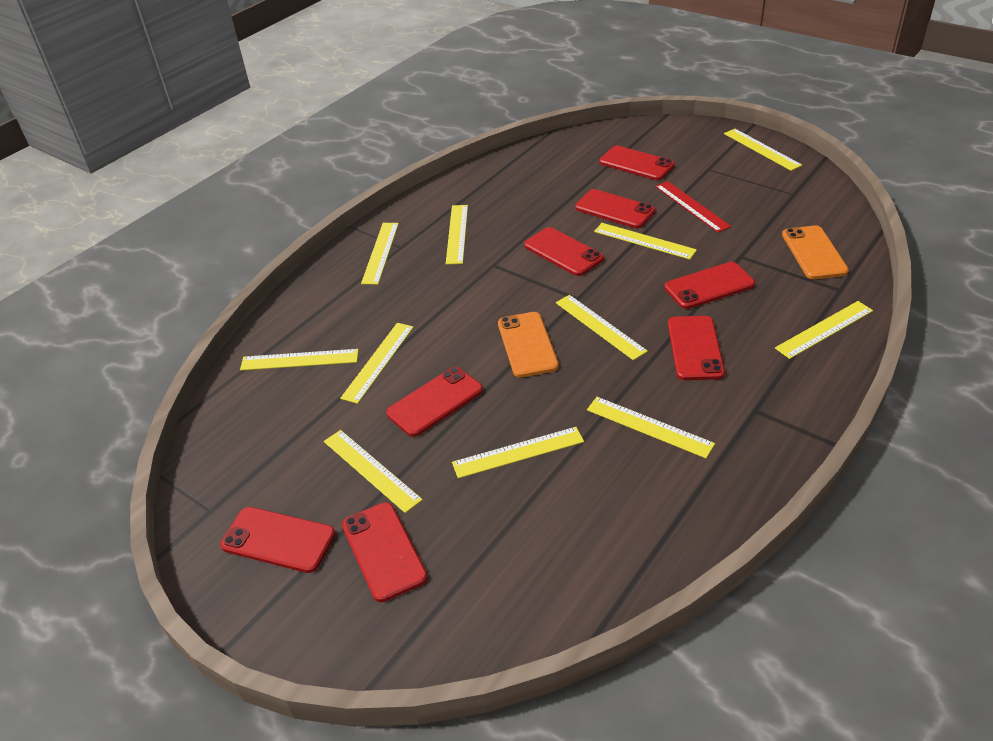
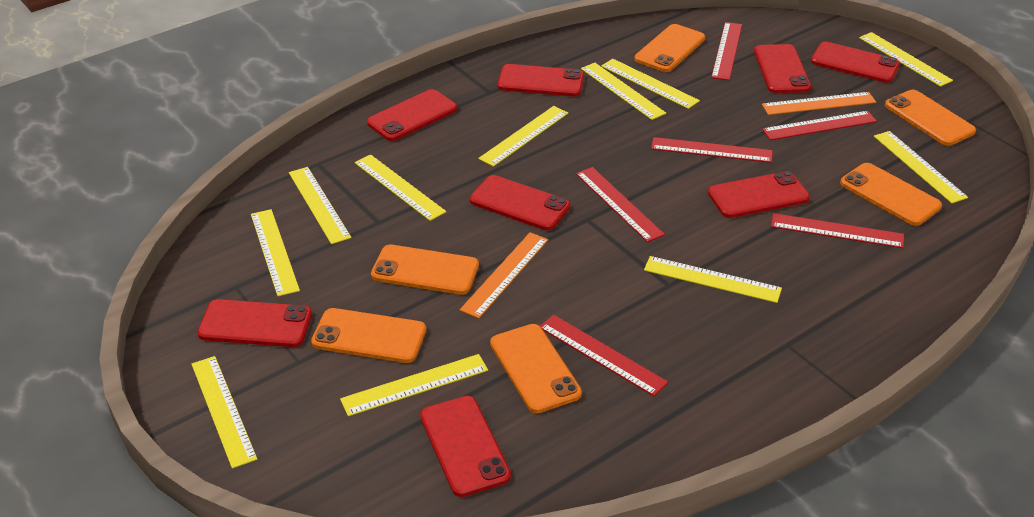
orange phone: [498,312,559,378] [782,225,849,279] = 2 -> [311,308,426,363] [371,244,479,295] [490,324,582,413] [634,24,705,72] [840,163,942,226] [885,90,976,146] = 6
orange ruler: none = 0 -> [460,232,548,319] [762,92,876,115] = 2
red ruler: [655,181,731,233] = 1 -> [540,315,668,396] [576,167,665,242] [651,137,773,163] [711,22,742,80] [762,111,877,140] [771,213,904,248] = 6

